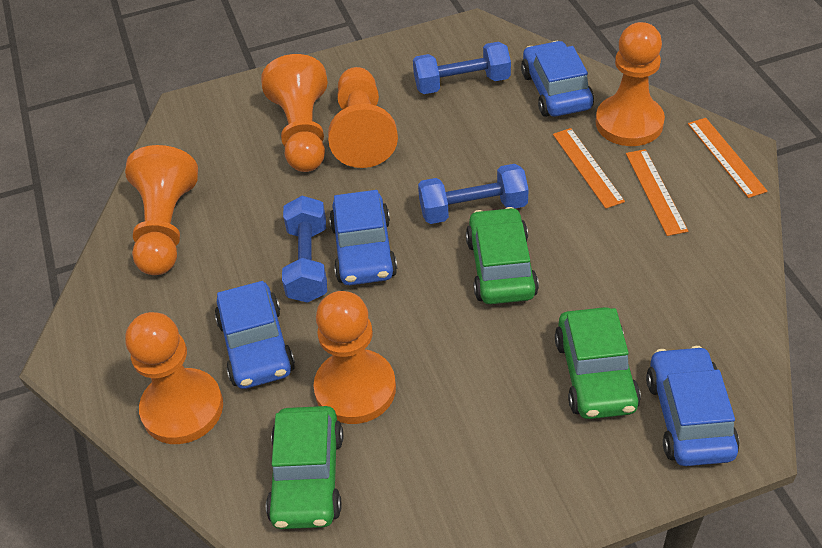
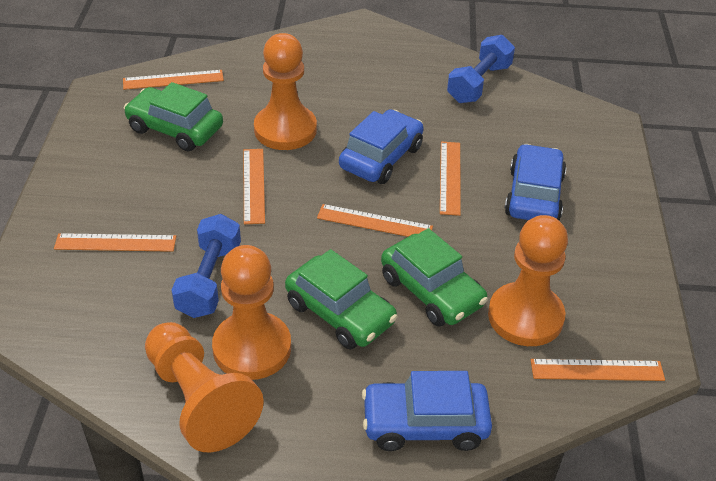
blue car: [215,281,295,389] [329,190,397,285] [521,41,594,117] [646,346,739,466] = 4 -> [339,109,423,184] [362,371,492,451] [504,144,566,220] = 3
blue dumbbell: [282,196,327,303] [413,42,511,94] [418,164,529,224] = 3 -> [171,214,241,318] [447,35,515,103] = 2
orange pawn: [125,145,198,275] [126,312,223,444] [261,54,328,172] [313,291,396,424] [328,67,398,168] [596,22,665,146] = 6 -> [145,322,264,453] [212,245,291,380] [254,33,317,150] [488,215,568,346] = 4
orange ruler: [553,128,625,209] [626,149,688,236] [688,118,767,198] = 3 -> [54,233,176,252] [123,70,224,90] [243,149,265,224] [317,204,433,237] [440,141,461,216] [531,359,665,381] = 6

